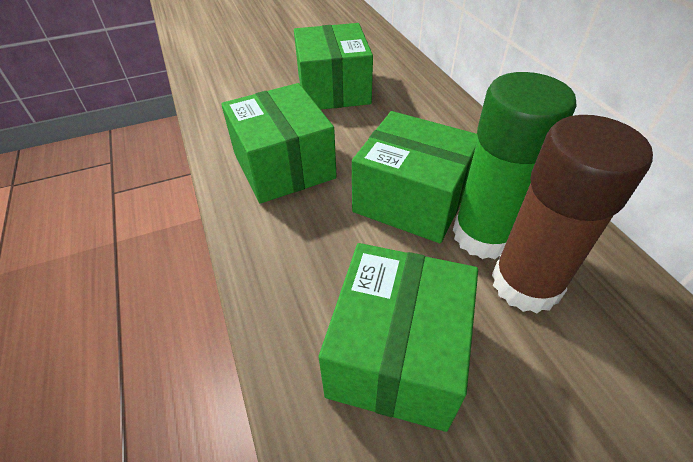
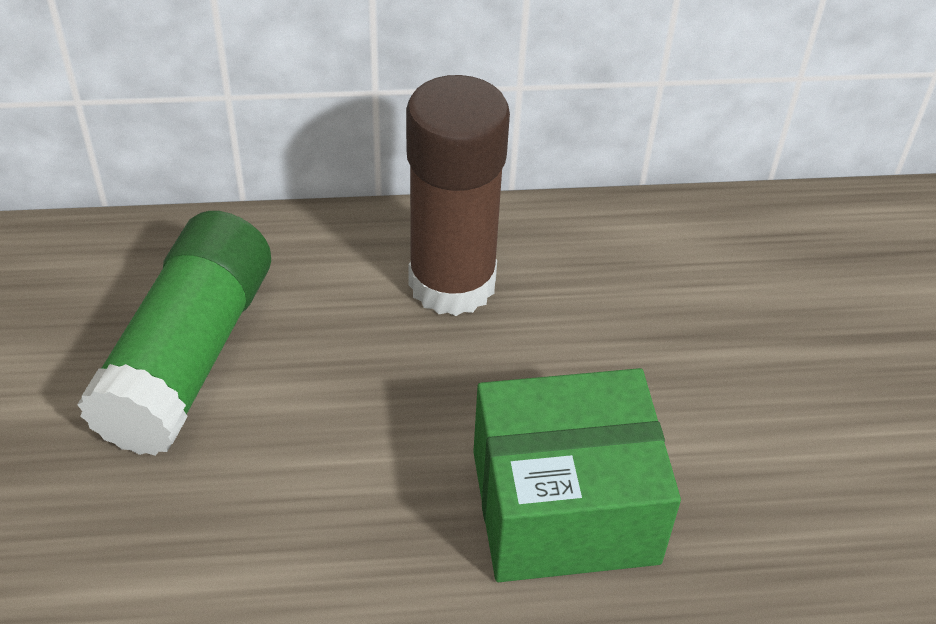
green box: [221,83,337,203] [294,23,373,110] [319,243,478,432] [352,111,478,243] = 4 -> [473,368,681,582] = 1

